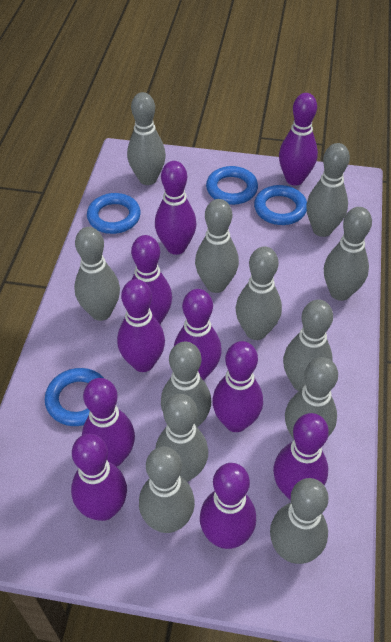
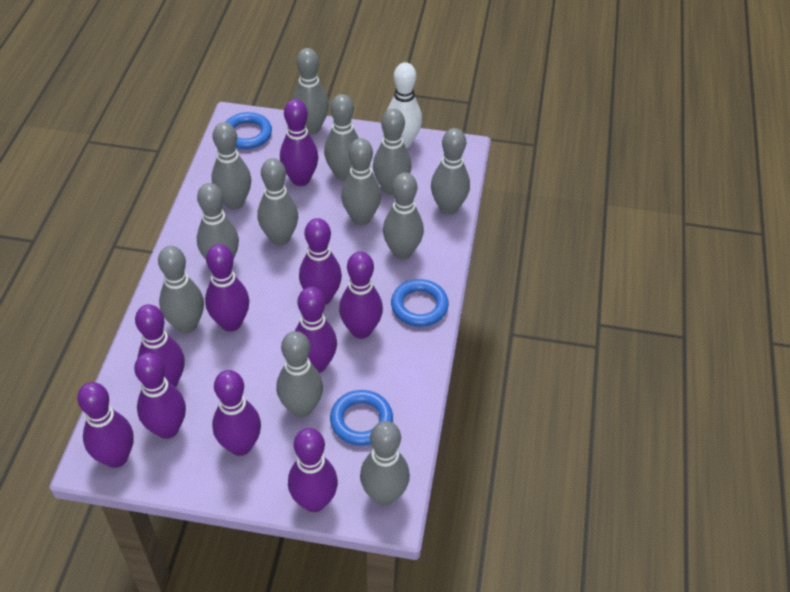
blue ring: [45,368,104,426] [87,193,141,234] [206,166,258,205] [254,185,307,225] = 4 -> [226,112,272,149] [330,390,393,446] [391,279,449,327] = 3
white bowling pin: none = 0 -> [387,62,422,148] = 1

